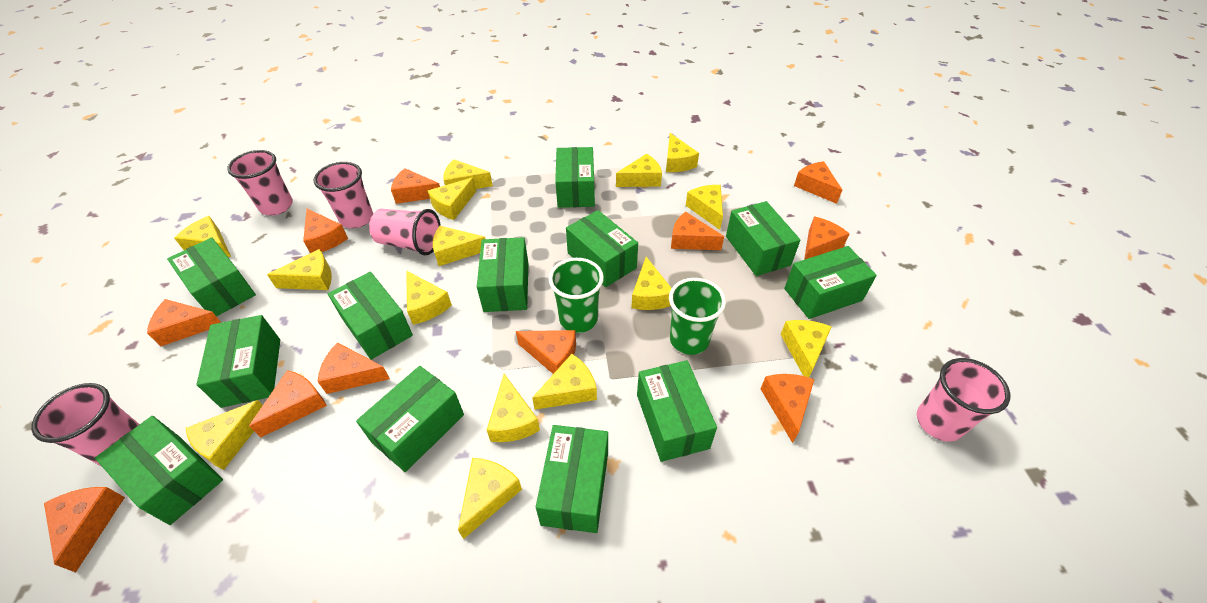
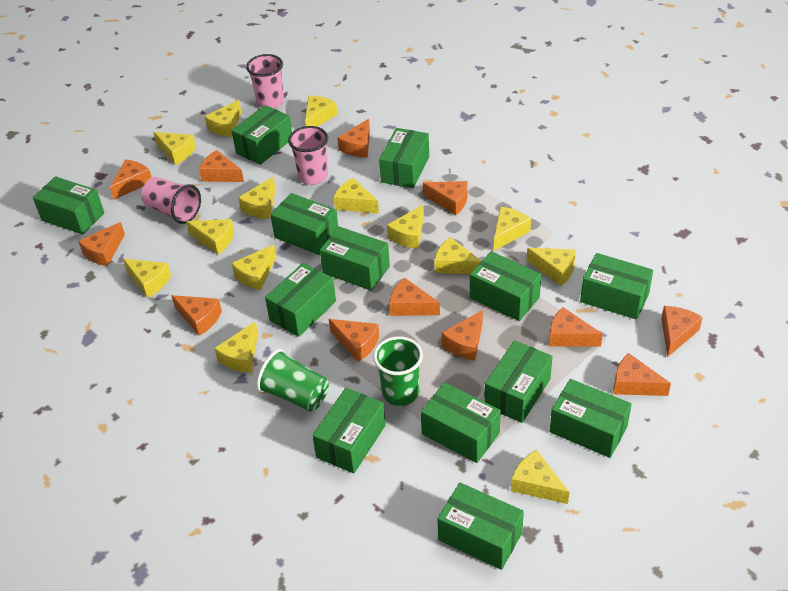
green box: [95,416,223,525] [167,237,256,317] [196,315,280,408] [328,272,413,360] [356,366,464,472] [477,237,528,312] [536,425,608,533] [555,147,595,208] [566,210,638,287] [637,360,717,462] [726,201,800,276] [784,246,877,319] = 12 -> [33,176,104,235] [231,105,292,165] [265,263,336,337] [270,193,338,255] [312,388,386,474] [320,227,390,291] [379,128,429,188] [421,382,501,463] [437,483,524,570] [470,251,541,321] [484,340,553,423] [550,379,632,458] [580,253,653,320] = 13
orange cheese: [44,487,125,572] [147,299,222,346] [249,370,327,437] [303,209,348,253] [318,342,390,394] [391,168,440,204] [516,330,576,374] [671,212,724,250] [761,374,814,443] [794,161,842,204] [804,216,850,260] = 11 -> [78,222,125,266] [110,160,152,200] [171,295,222,336] [199,150,244,182] [329,319,379,362] [337,119,370,157] [389,278,440,316] [423,181,468,215] [442,310,483,361] [549,307,603,347] [613,353,671,396] [661,306,703,357] = 12
pink cup: [31,383,140,466] [227,150,293,216] [313,162,373,228] [369,209,441,255] [917,358,1011,442] = 5 -> [141,177,201,224] [246,54,284,109] [288,126,328,185] = 3
yellow cheese: [174,216,231,257] [186,400,263,470] [267,249,332,290] [406,270,452,325] [428,178,476,220] [433,226,485,266] [443,159,493,189] [458,458,522,539] [487,374,540,442] [532,354,597,410] [616,154,662,187] [631,257,672,310] [666,133,699,172] [686,185,723,230] [781,320,832,377] = 15 -> [123,259,171,298] [153,132,196,165] [186,219,234,254] [205,100,241,137] [214,321,258,372] [231,245,276,290] [238,177,276,219] [305,96,337,127] [334,178,379,213] [387,205,424,249] [434,237,481,274] [494,207,531,251] [511,450,569,504] [527,248,576,286] = 14

